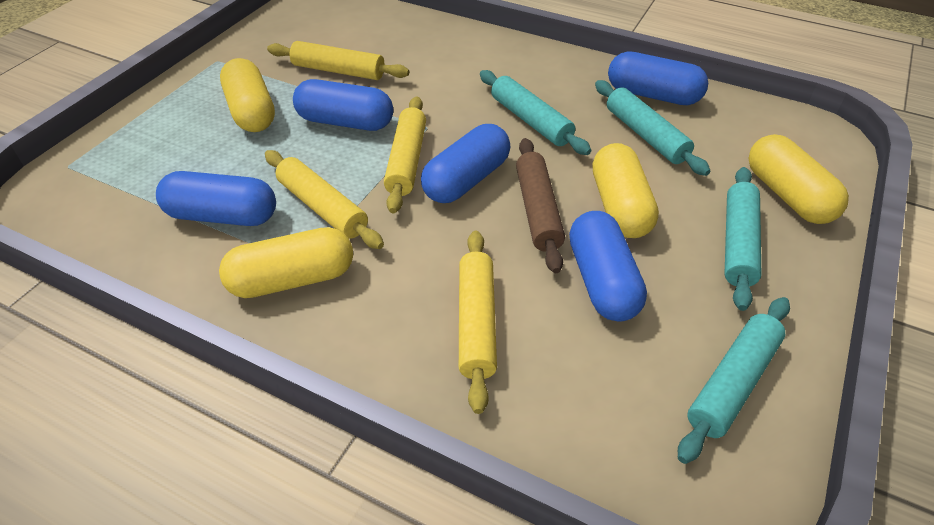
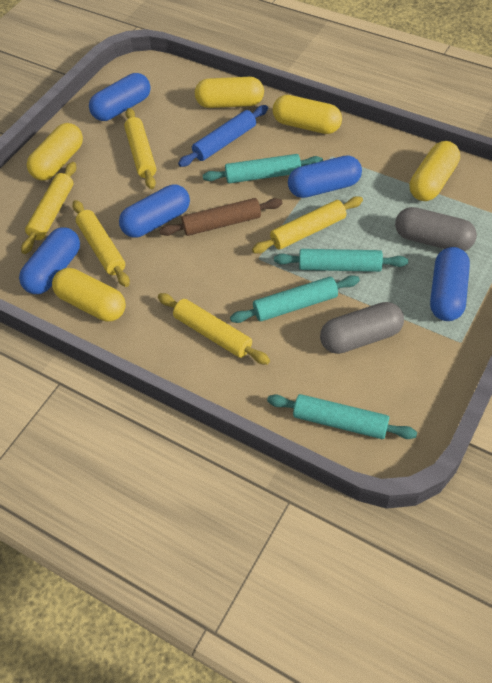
blue rolling pin: none = 0 -> [178,105,268,167] = 1
grey capsule: none = 0 -> [320,302,404,354] [395,207,477,251] = 2
yellow capsule: [219,227,353,298] [220,58,275,132] [592,143,659,238] [748,134,849,224] = 4 -> [27,123,83,181] [52,268,126,322] [195,77,264,108] [272,95,342,134] [410,141,460,201] = 5
yellow rolling pin: [265,150,384,249] [267,41,409,80] [384,96,426,213] [459,231,497,414] = 4 -> [21,162,76,254] [72,200,130,287] [124,108,156,189] [158,293,270,365] [252,196,363,254] = 5

